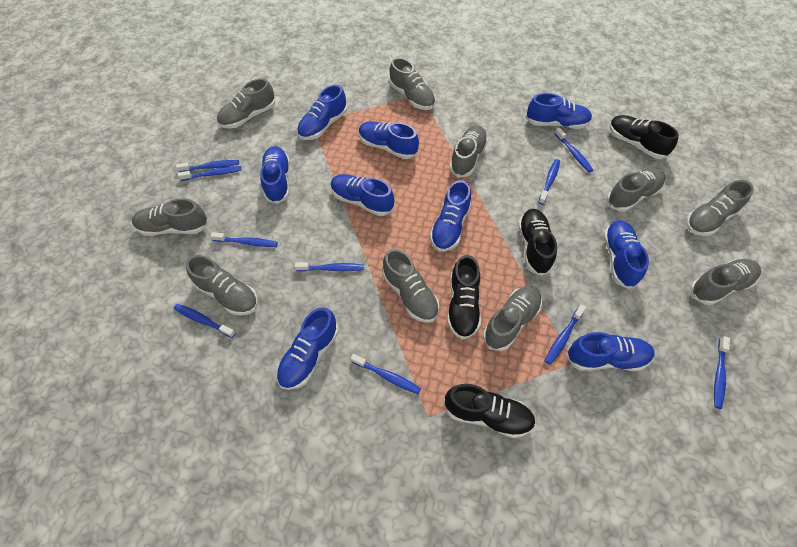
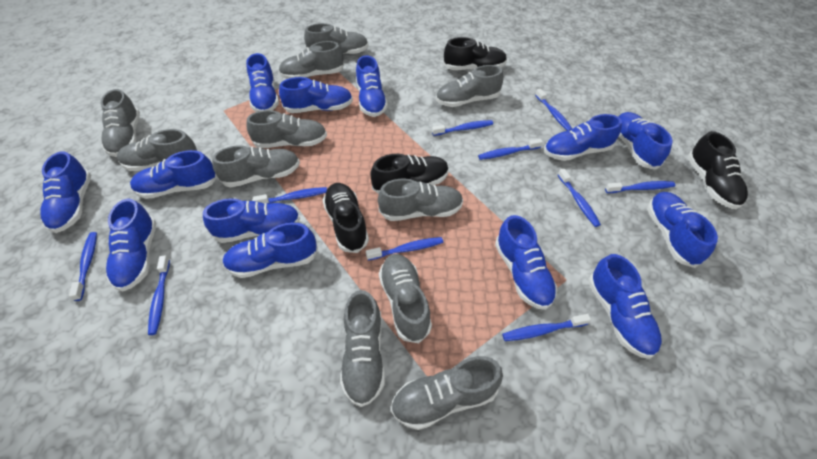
blue shoe: [260,146,290,204] [276,307,338,390] [297,85,347,140] [331,174,394,216] [359,121,419,159] [430,180,471,252] [526,93,592,129] [566,332,655,371] [603,220,649,289] = 9 -> [40,151,91,233] [106,199,157,292] [130,150,217,199] [203,198,300,243] [222,222,318,278] [246,53,279,112] [279,77,353,113] [356,55,388,117] [495,215,557,310] [544,114,622,161] [589,254,662,359] [619,112,673,170] [647,192,718,268] = 13
grey shoe: [132,198,208,236] [186,255,258,316] [217,78,275,129] [382,249,439,323] [389,57,436,110] [449,125,488,177] [483,286,542,351] [606,168,665,212] [686,180,754,236] [690,259,761,305] = 10 -> [101,89,140,157] [117,129,197,171] [212,145,300,187] [246,110,327,148] [278,41,344,79] [304,23,368,55] [340,290,385,407] [378,178,463,221] [379,254,432,343] [391,356,503,430] [436,65,504,107] = 11

